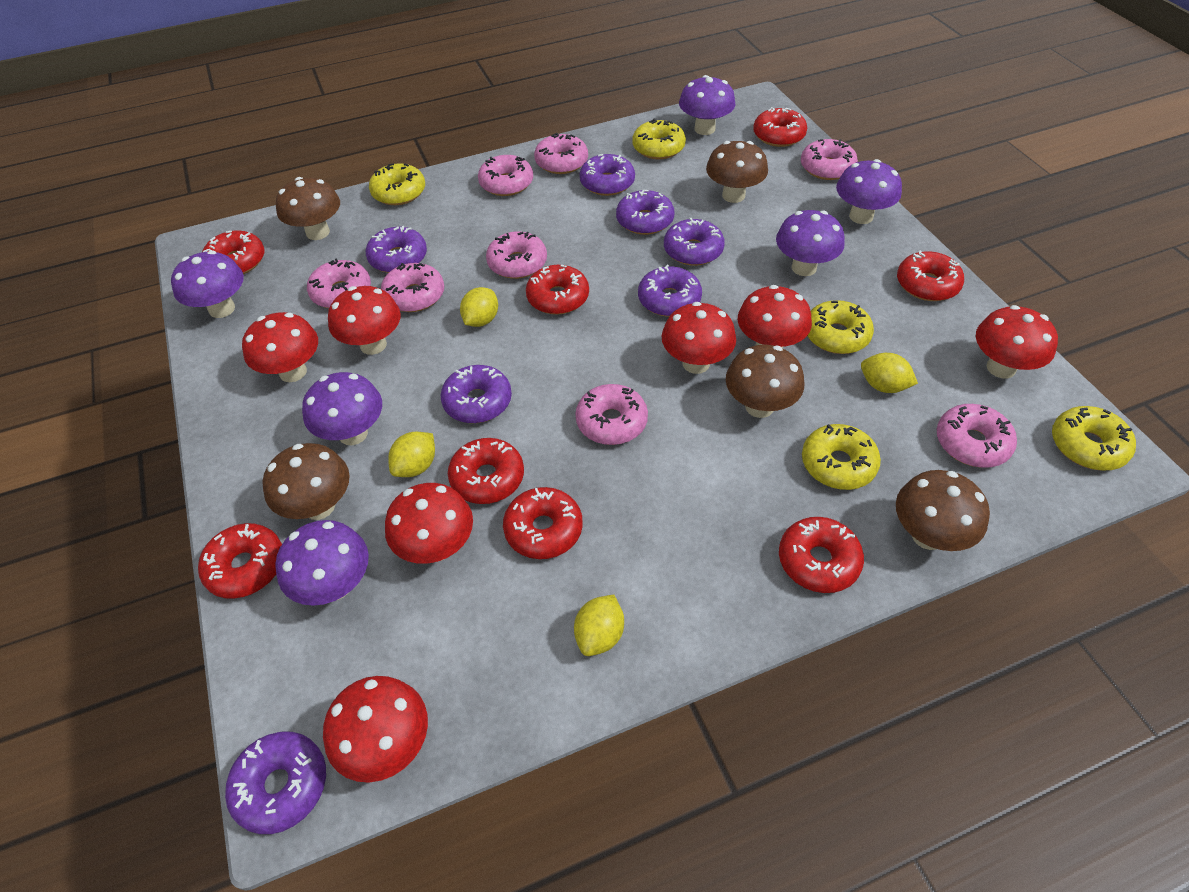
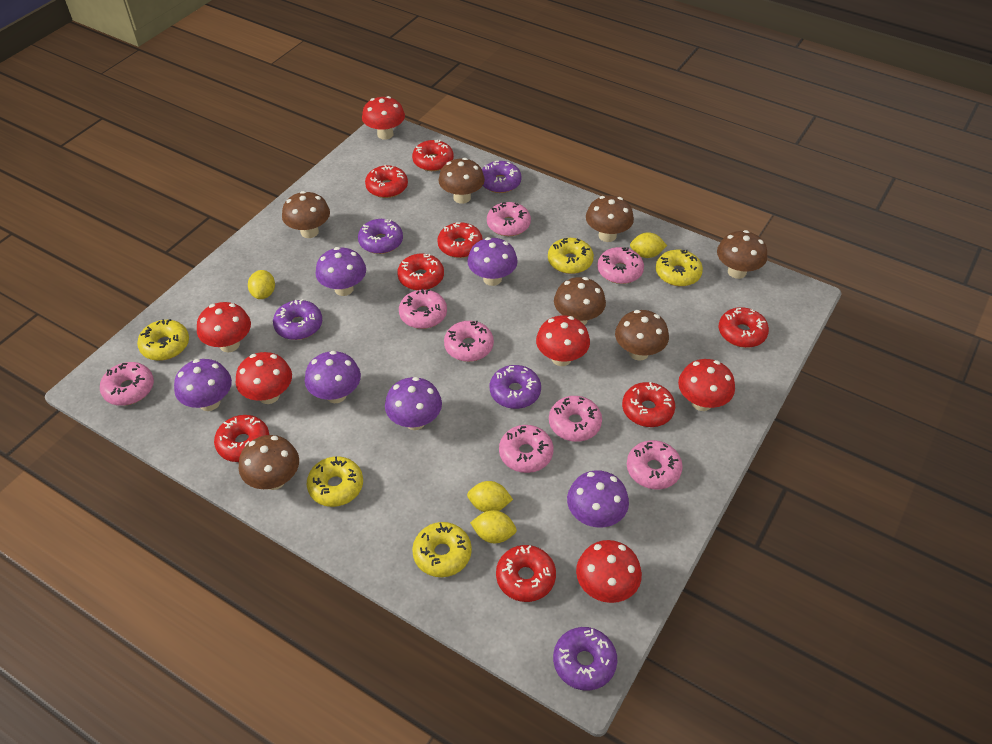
brown mushroom: [263,443,350,520] [276,177,340,240] [706,141,768,203] [726,345,804,418] [896,470,990,551] = 5 -> [239,435,299,490] [282,191,330,238] [438,158,485,204] [554,277,606,325] [586,196,634,242] [615,310,669,361] [717,230,767,279] = 7
purple donut: [225,732,326,834] [366,226,427,273] [441,365,512,423] [580,154,635,196] [616,190,674,235] [638,265,702,317] [664,218,725,266] = 7 -> [273,299,322,340] [358,219,403,254] [482,161,521,193] [490,365,541,409] [553,627,617,691] = 5
red mushroom: [242,312,318,382] [323,676,428,783] [328,286,401,355] [385,483,473,564] [662,302,736,374] [737,285,812,348] [976,305,1058,378] = 7 -> [197,302,251,352] [236,352,292,404] [362,96,405,140] [536,315,590,366] [576,540,642,603] [678,359,735,411] = 6

